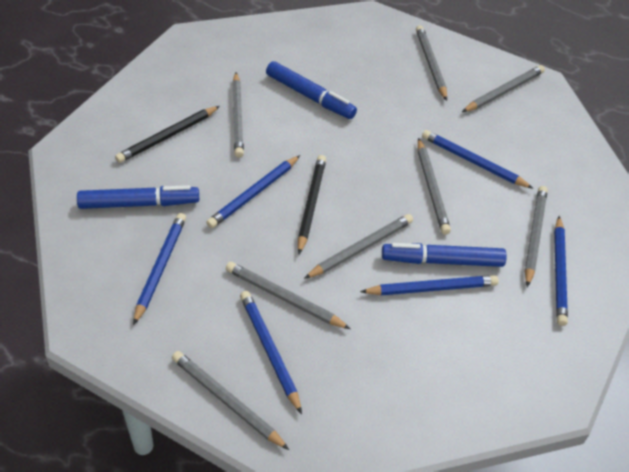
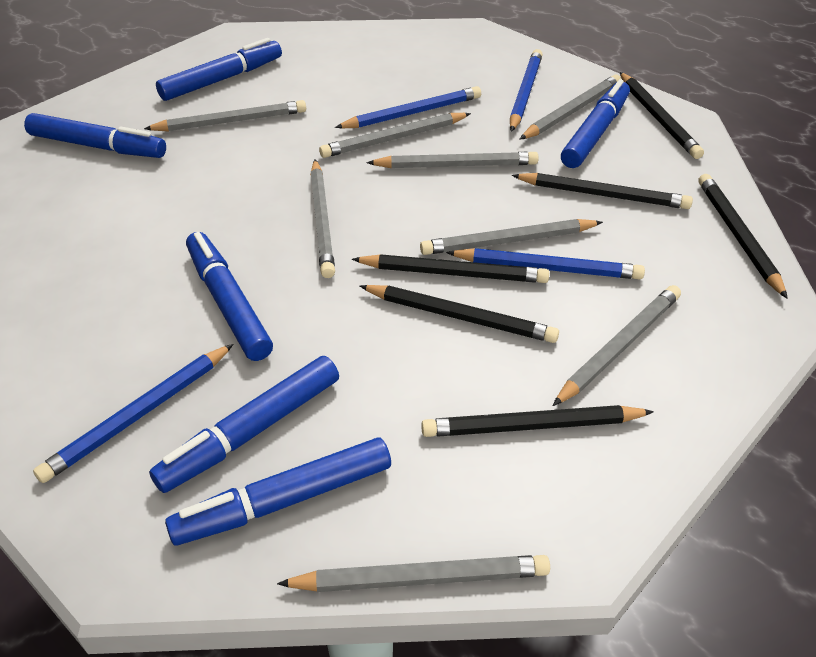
black pencil: [115,106,220,163] [298,155,326,254] = 2 -> [352,254,549,283] [360,285,559,343] [421,405,654,437] [512,173,693,209] [620,72,704,159] [698,174,788,299] = 6
blue marker: [77,185,199,209] [266,61,357,119] [382,243,507,267] = 3 -> [24,113,166,158] [149,356,339,493] [156,38,282,101] [165,437,391,545] [186,232,273,361] [561,79,630,168] = 6
blue pencil: [133,213,186,325] [206,155,300,228] [240,291,302,414] [360,275,499,295] [422,130,534,189] [554,216,568,326] = 6 -> [33,344,234,483] [335,86,481,128] [446,248,645,279] [510,49,543,132] = 4

